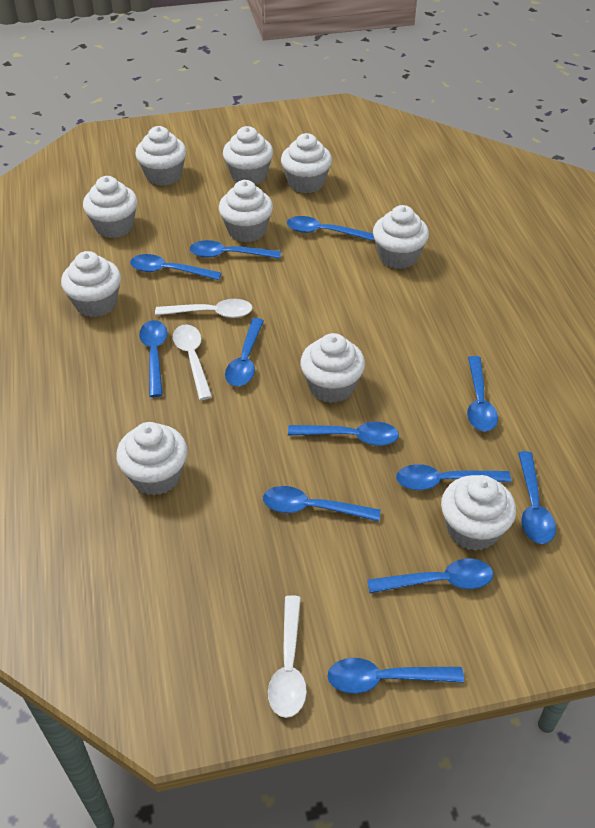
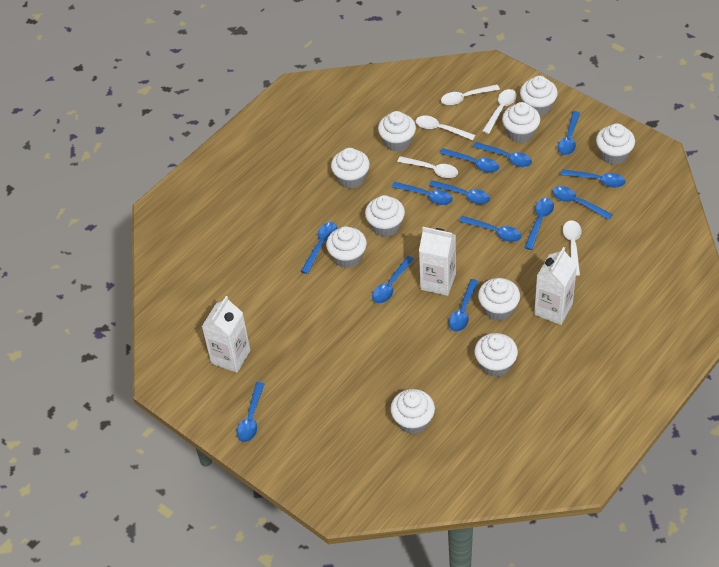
blue spoon: [130,254,221,280] [139,320,167,397] [190,240,281,259] [225,318,264,386] [263,486,381,521] [287,216,374,241] [288,422,399,446] [327,658,464,694] [367,559,493,593] [396,464,511,490] [467,356,498,432] [518,451,556,544] = 12 -> [236,382,264,442] [301,222,338,274] [372,256,415,303] [392,182,453,205] [429,180,490,204] [439,148,499,173] [448,279,479,332] [459,216,522,242] [473,142,532,167] [524,198,554,250] [552,186,613,220] [557,111,580,155] [560,169,626,187] = 13
white carton: none = 0 -> [202,296,250,373] [419,227,456,296] [534,247,577,325] = 3
white spoon: [155,299,253,318] [173,325,212,400] [268,595,307,718] = 3 -> [397,156,458,178] [416,116,476,140] [441,85,500,105] [482,89,517,134] [563,220,582,276] = 5

